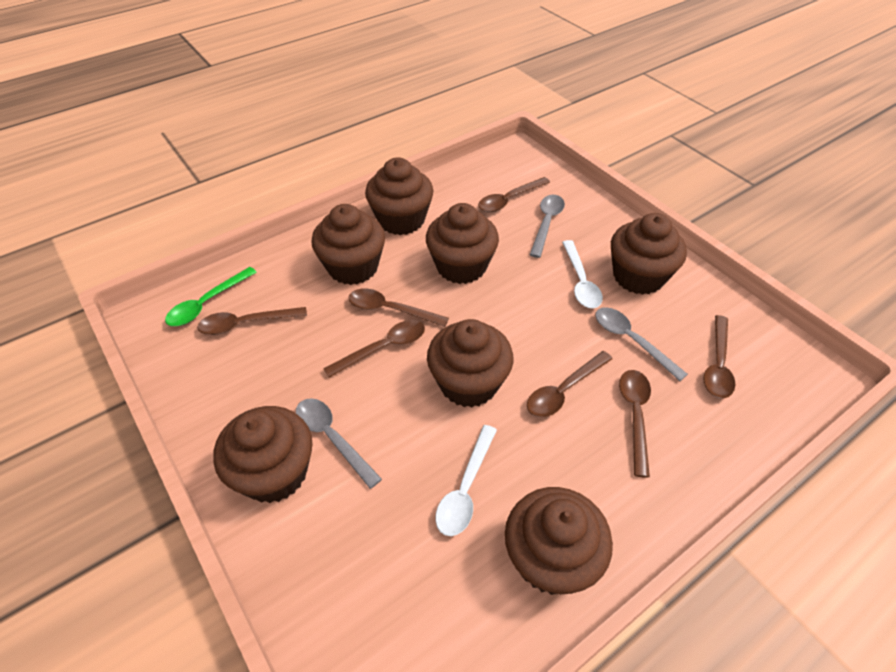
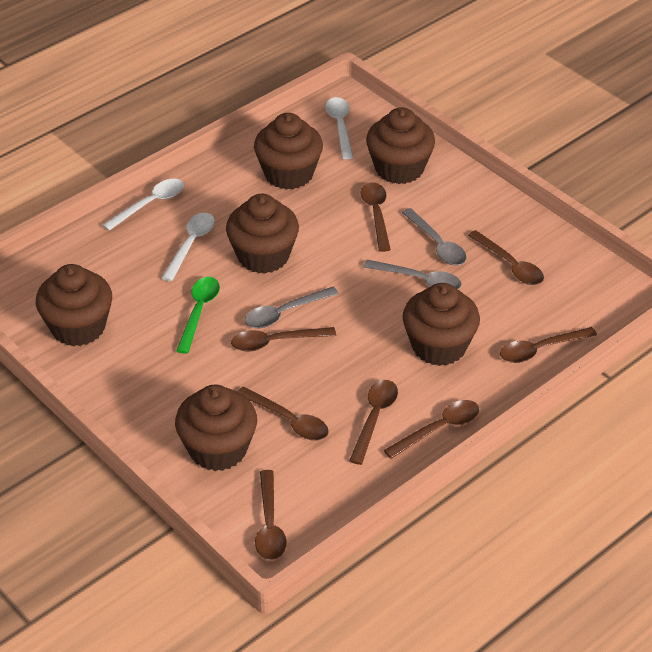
brown cupcake: [213,406,313,503] [311,204,385,285] [365,157,433,235] [426,203,499,284] [427,319,514,408] [505,487,613,595] [611,213,687,295] = 7 -> [36,264,112,347] [175,385,257,471] [226,194,299,274] [254,113,323,190] [366,107,435,184] [403,283,480,366] = 6
brown spoon: [197,307,307,335] [323,320,425,378] [349,288,449,327] [478,177,550,212] [527,351,612,417] [619,370,651,478] [703,315,735,399] = 7 -> [231,327,336,352] [237,387,329,441] [255,470,287,560] [349,380,398,465] [361,182,391,252] [384,400,479,459] [468,230,544,285] [500,327,597,363] = 8
white spoon: [435,425,497,536] [562,240,603,308] = 2 -> [103,179,184,231] [162,213,215,282] [325,97,353,159] = 3

